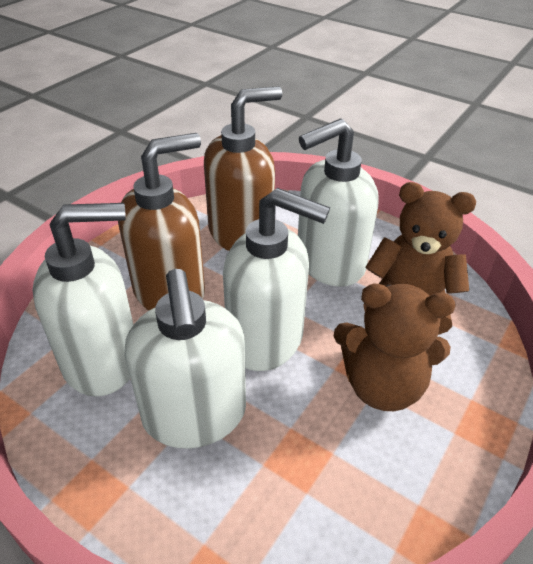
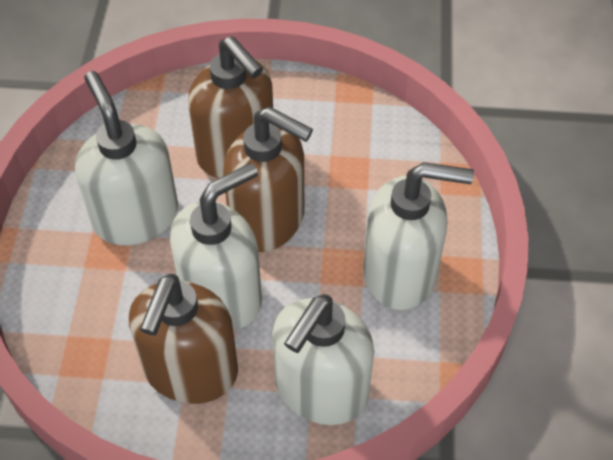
brown soap dispenser: [118,133,205,311] [204,86,282,251] = 2 -> [129,274,238,404] [188,36,273,178] [223,107,313,252] = 3
brown teddy bear: [333,284,456,411] [363,182,476,334] = 2 -> none = 0

